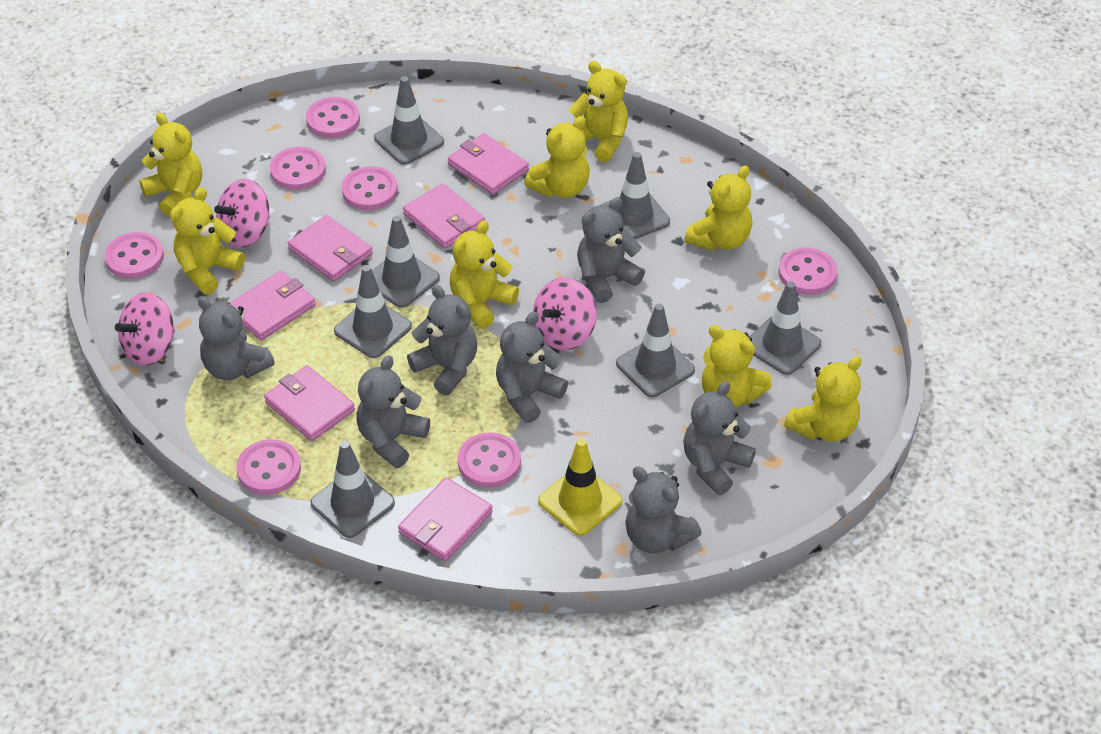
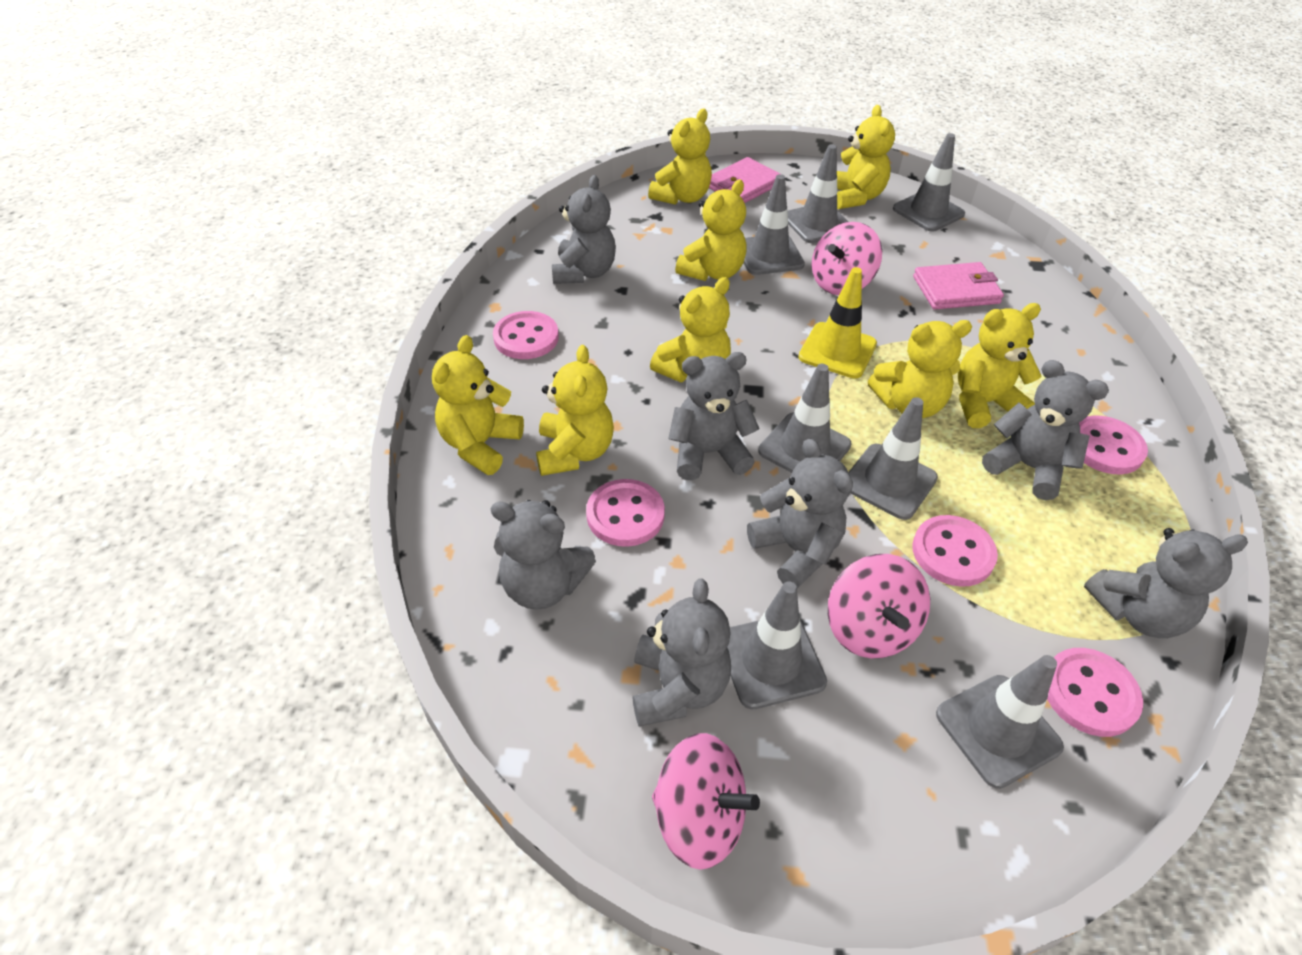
pink button: [105,232,164,279] [236,439,301,495] [270,147,326,190] [306,97,360,138] [342,166,398,210] [458,432,521,488] [779,247,837,295] = 7 -> [493,311,559,359] [586,479,665,547] [912,515,998,587] [1047,648,1143,737] [1079,416,1148,474] = 5
pink wallet: [230,271,316,341] [264,365,355,441] [288,215,373,281] [398,477,493,561] [403,183,485,249] [448,133,529,195] = 6 -> [709,157,780,203] [913,262,1004,310] = 2

